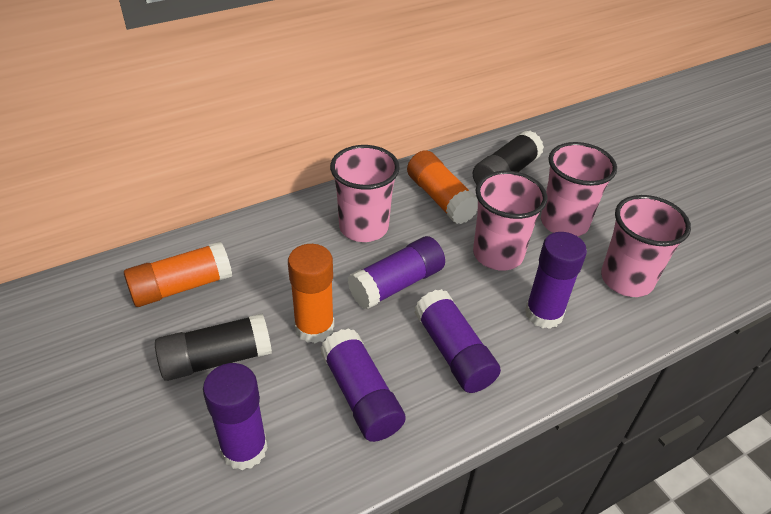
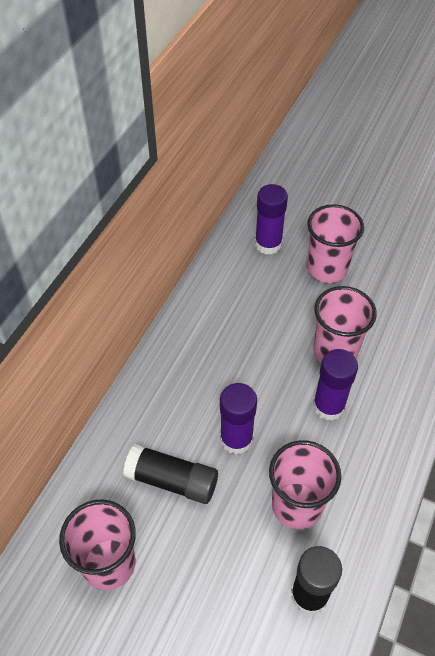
orange glue stick: [124,241,232,307] [288,244,334,343] [407,150,478,224] = 3 -> none = 0
purple glue stick: [203,363,268,470] [320,328,406,442] [348,236,445,309] [414,289,501,393] [525,232,587,329] = 5 -> [220,383,257,454] [255,184,288,255] [313,349,358,421] = 3

